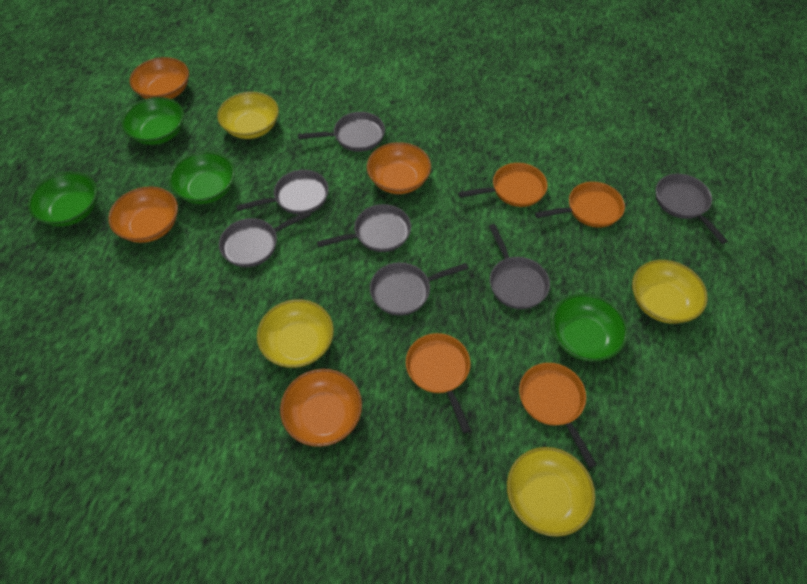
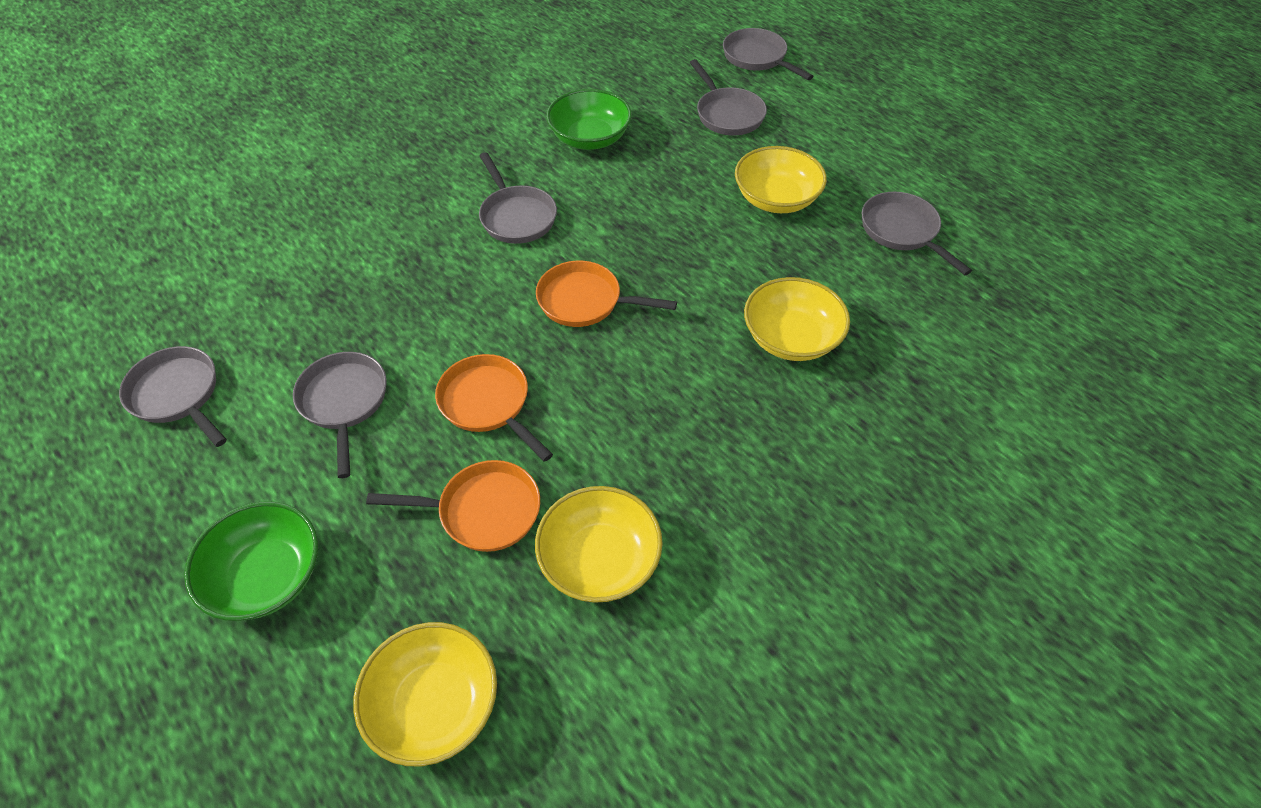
green bowl: [28,172,97,226] [122,97,184,145] [169,151,235,204] [551,294,628,361] = 4 -> [184,502,318,621] [546,89,632,150] = 2
grey pan: [219,210,311,267] [236,170,329,214] [298,112,385,152] [317,204,411,252] [370,262,468,316] [489,224,550,309] [656,174,728,244] = 7 -> [119,346,227,447] [293,352,386,478] [479,152,557,244] [690,59,767,136] [723,28,813,80] [862,192,972,275] = 6
orange bowl: [108,187,178,243] [130,57,189,99] [280,369,362,447] [367,142,431,194] = 4 -> none = 0
orange pan: [406,333,471,433] [458,163,548,207] [519,363,597,468] [535,182,625,228] = 4 -> [366,460,540,552] [435,354,553,462] [536,261,677,327] = 3

